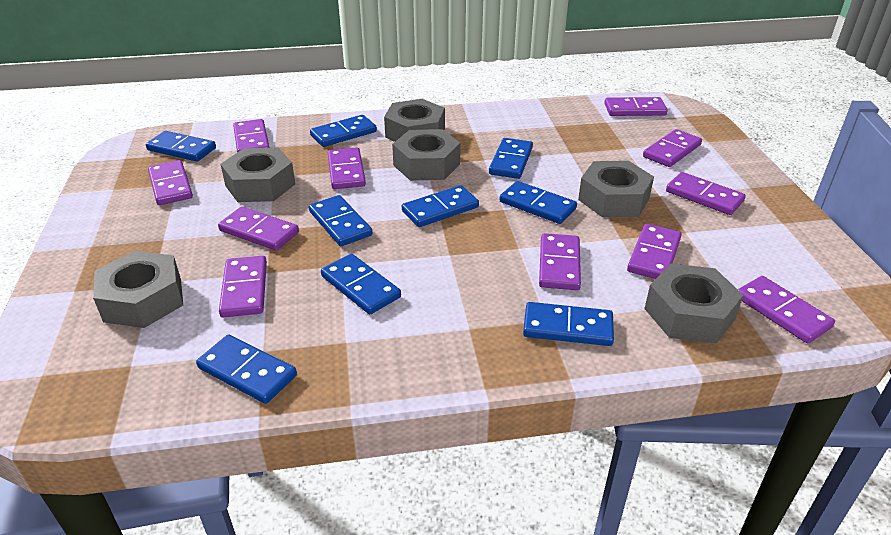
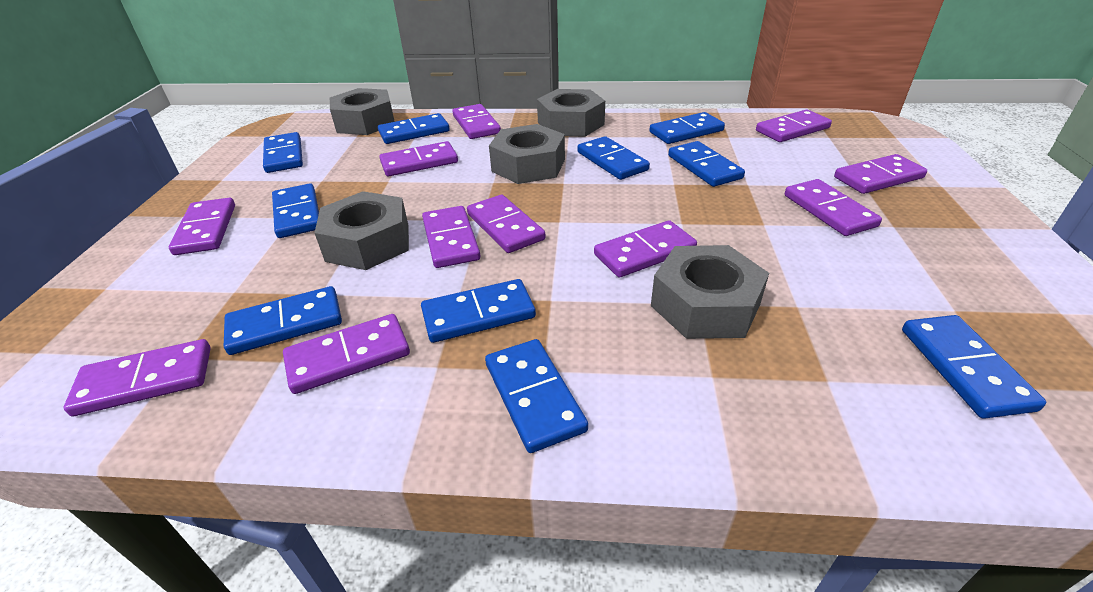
blue domino: [146,131,216,162] [196,335,297,404] [309,195,372,246] [310,115,377,147] [321,254,401,314] [402,185,479,227] [489,138,533,179] [499,181,577,224] [523,302,614,346] = 9 -> [224,286,342,355] [263,132,303,173] [272,183,319,238] [378,113,450,144] [421,279,536,343] [485,339,588,453] [578,136,650,180] [649,112,725,144] [668,141,745,187] [902,315,1046,419] = 10
grey nut: [93,251,183,328] [220,148,295,202] [384,99,445,142] [392,129,460,180] [578,161,654,217] [644,264,744,343] = 6 -> [315,191,409,270] [330,88,395,135] [489,124,565,184] [537,89,605,137] [651,245,769,339] = 5

